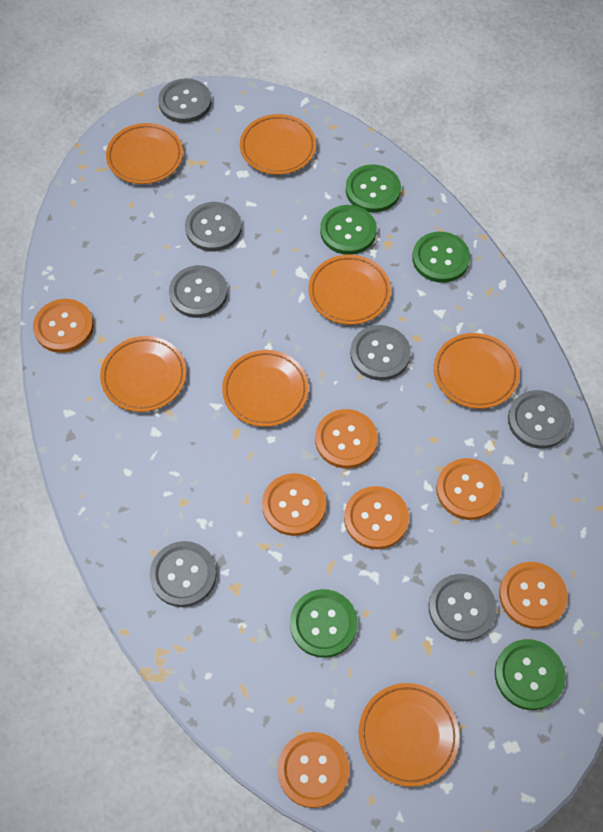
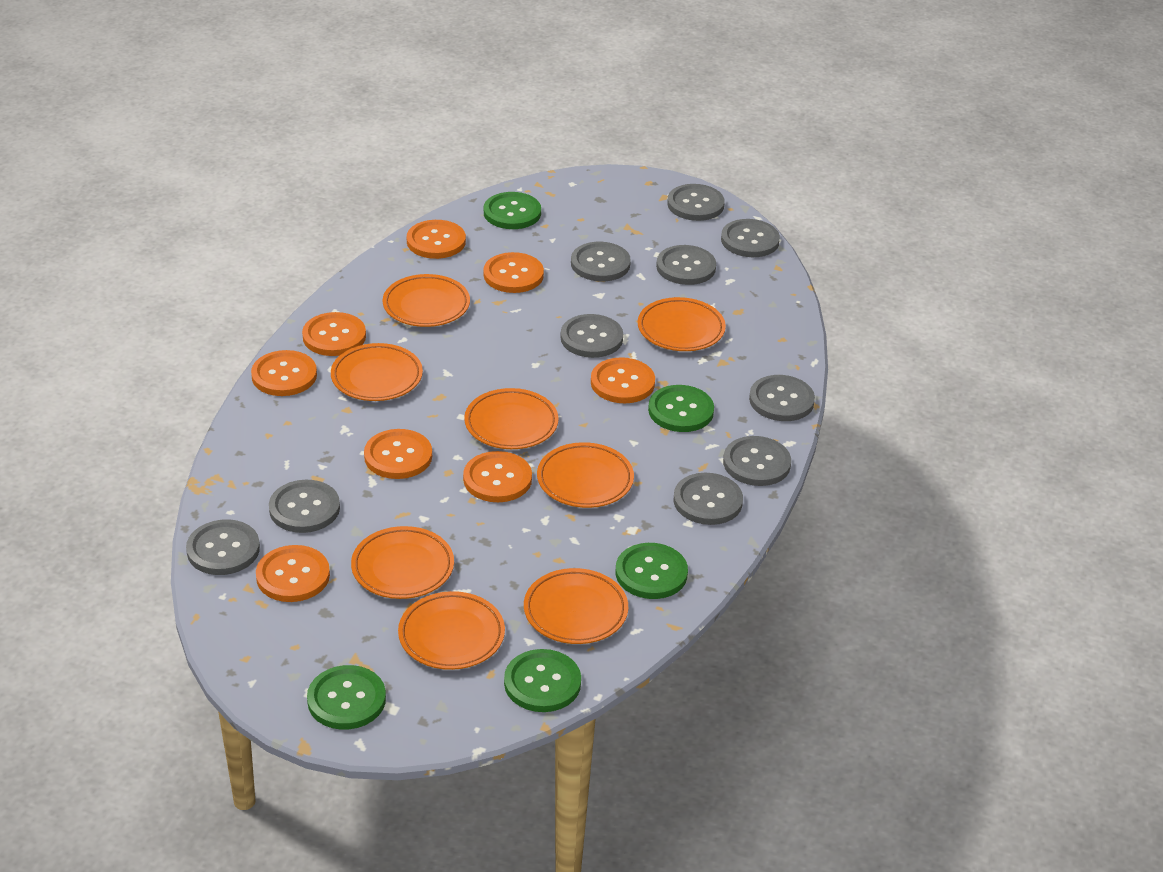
grey button: [150,541,217,607] [158,78,212,123] [169,265,228,318] [185,202,242,251] [350,325,411,381] [429,574,497,641] [508,390,571,449] = 7 -> [186,519,260,575] [269,480,340,533] [560,314,623,358] [571,242,631,281] [656,245,716,285] [667,184,725,221] [673,473,743,525] [721,219,780,257] [723,436,791,486] [749,375,815,421] = 10
orange button: [33,299,94,353] [262,473,327,536] [277,732,350,808] [315,409,378,468] [344,486,409,549] [436,458,501,520] [499,562,568,629] = 7 -> [251,350,317,396] [256,545,330,602] [302,312,366,356] [364,429,432,479] [407,220,466,259] [463,451,532,502] [483,252,544,293] [591,357,655,403] = 8
orange plate: [100,336,186,412] [106,123,183,184] [222,350,309,427] [240,114,316,175] [309,255,391,325] [359,683,459,787] [434,333,520,409] = 7 -> [331,343,423,401] [351,526,454,599] [383,274,470,327] [398,591,505,670] [464,388,559,449] [524,568,628,644] [537,442,634,508] [638,297,726,351] = 8

